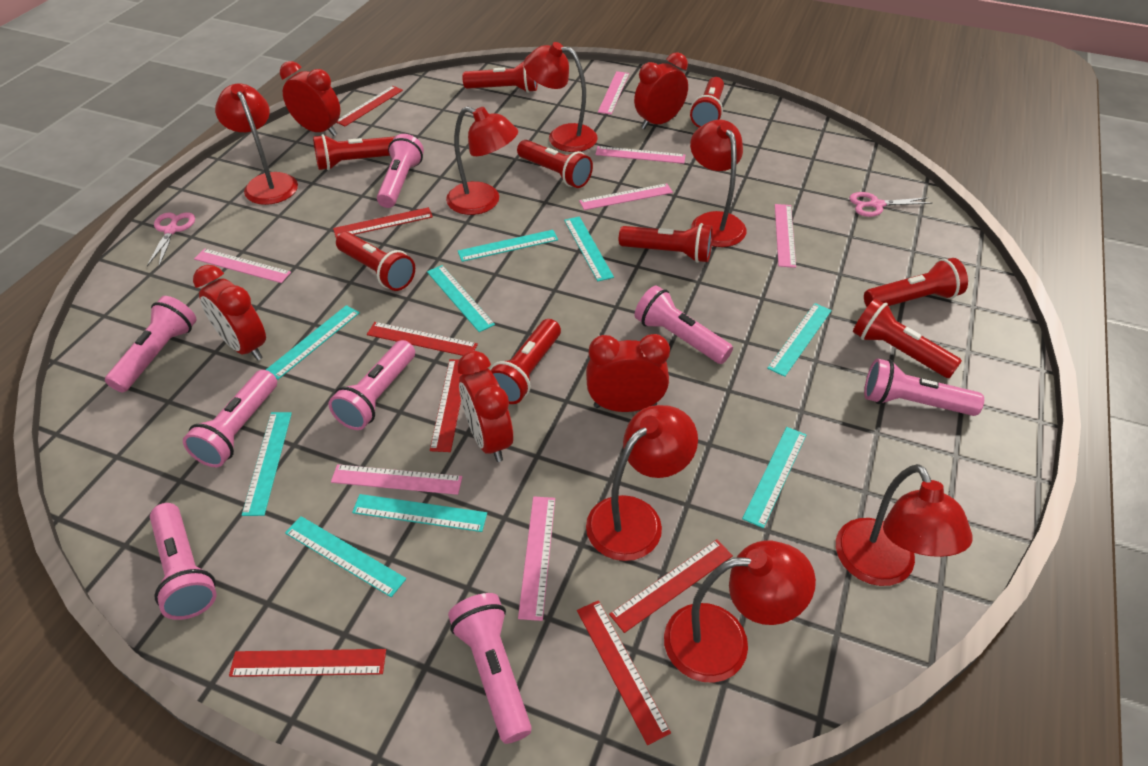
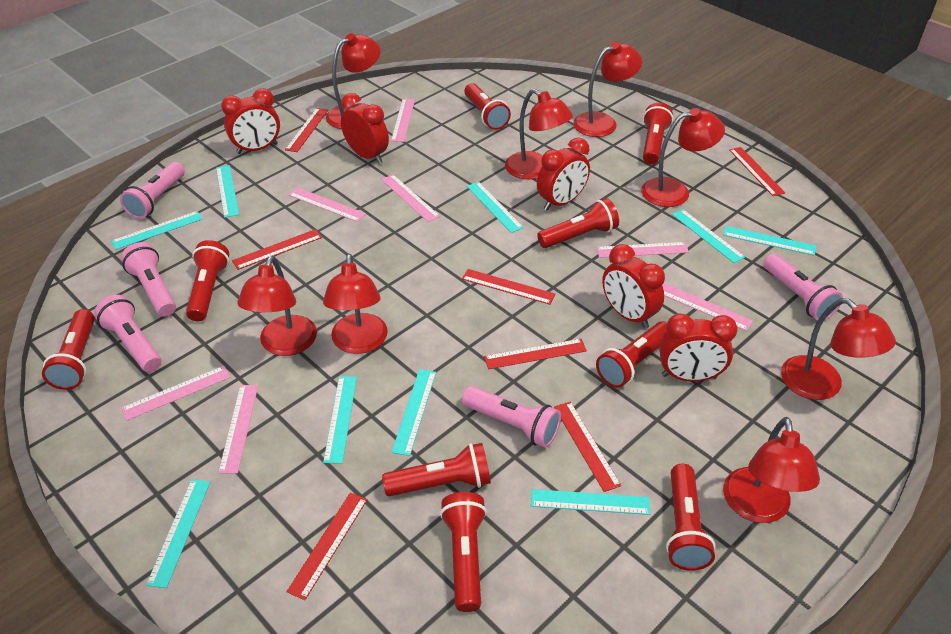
pink flashlight: [105,296,197,392] [150,503,216,620] [183,370,277,467] [328,340,415,430] [377,134,424,208] [448,593,532,744] [634,285,733,364] [864,358,984,416] = 8 -> [94,295,161,372] [120,162,185,219] [121,242,176,317] [462,386,561,448] [764,254,843,321] = 5
pink scissors: [147,212,195,266] [850,192,933,217] = 2 -> none = 0
red lamp: [215,84,298,205] [446,106,518,215] [524,42,598,152] [586,405,698,561] [664,541,816,683] [690,120,747,247] [836,464,972,586] = 7 -> [237,256,317,356] [323,254,388,354] [326,33,381,129] [505,89,573,179] [573,42,643,137] [641,108,725,207] [723,417,820,523] [781,298,896,400] = 8

